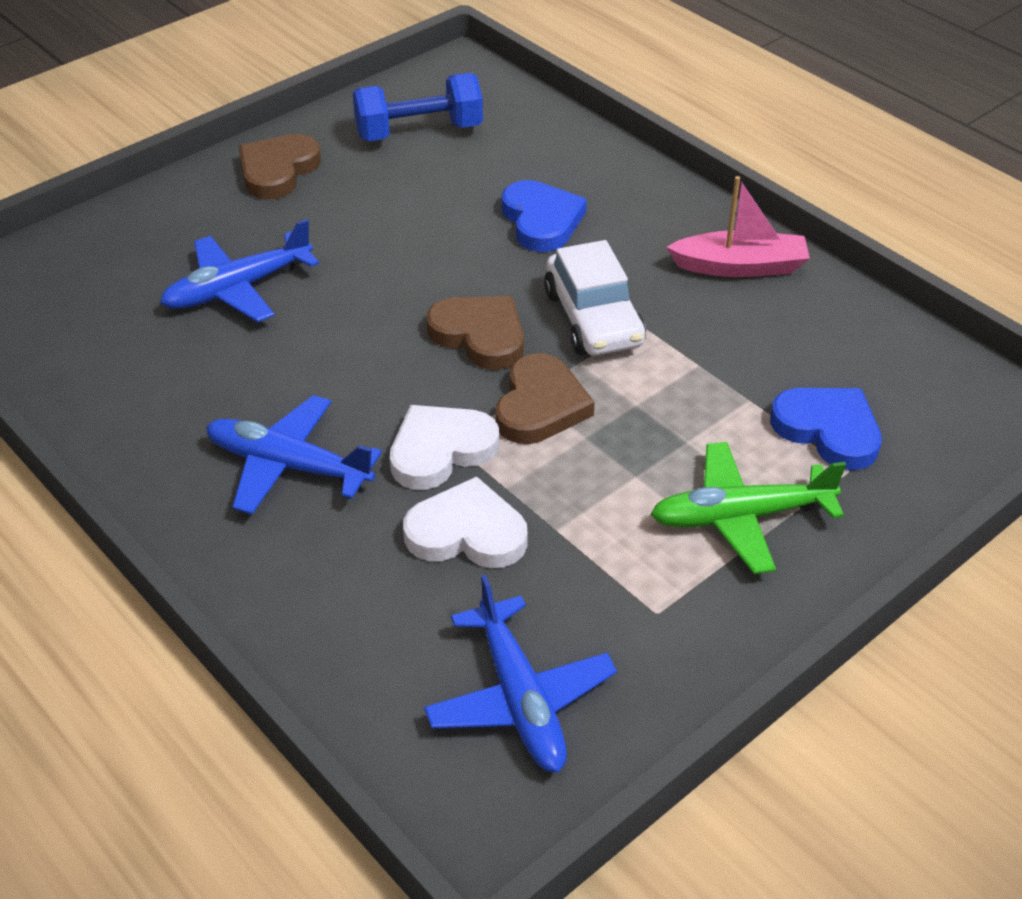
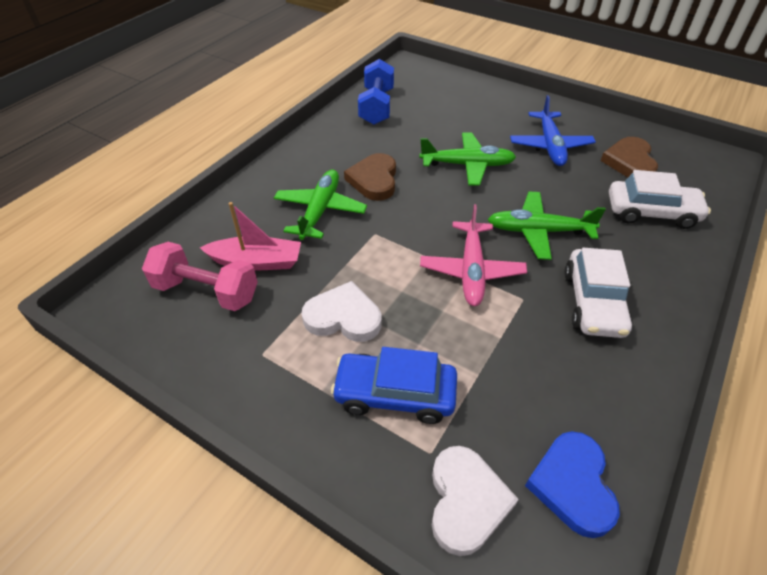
blue car: none = 0 -> [331,347,457,424] = 1
blue heart: [502,180,587,252] [770,388,882,470] = 2 -> [525,431,620,538] = 1
blue plane: [160,219,319,322] [206,395,382,514] [424,574,617,772] = 3 -> [510,95,596,166] = 1
brown heart: [239,134,321,199] [426,296,524,370] [496,353,595,444] = 3 -> [344,153,396,201] [600,137,658,177] = 2
green plane: [651,442,846,574] = 1 -> [274,170,367,240] [419,132,516,186] [487,191,606,260] = 3
pink dumbbell: none = 0 -> [142,242,258,311] = 1
pink plane: none = 0 -> [420,204,527,306] = 1
white car: [544,240,646,356] = 1 -> [564,248,633,338] [609,170,711,229] = 2

